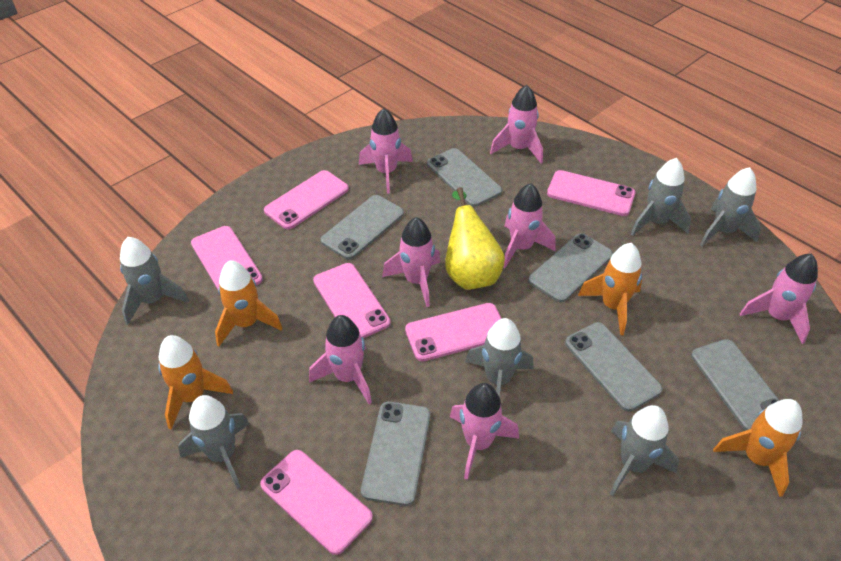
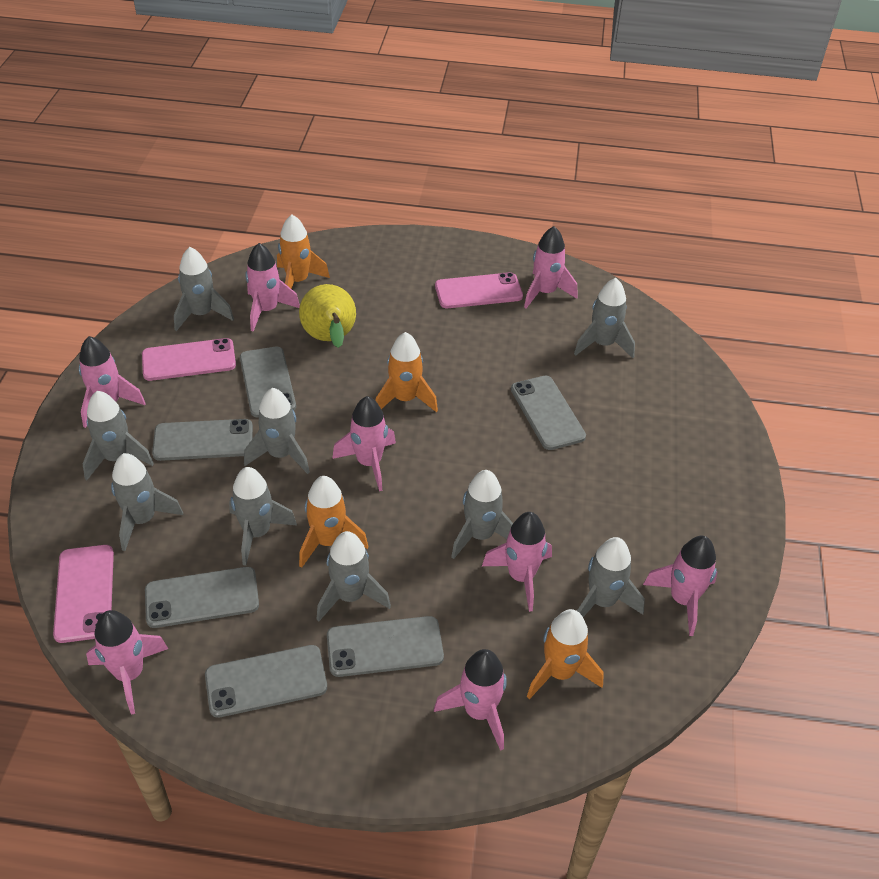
grey rocket: [120,237,189,325] [178,395,250,489] [465,318,533,397] [610,405,679,496] [631,158,691,236] [700,167,761,246] = 6 -> [83,391,154,480] [111,453,183,551] [174,247,234,331] [229,467,297,566] [244,388,310,474] [317,531,391,621] [451,470,513,559] [574,278,635,358] [577,537,645,617] = 9
pink phone: [191,226,263,289] [260,450,373,555] [264,170,349,229] [313,263,390,338] [405,303,502,361] [547,170,635,216] = 6 -> [53,545,114,643] [142,338,236,381] [435,272,523,308] = 3
pink rocket: [309,315,372,404] [359,108,413,194] [382,217,440,307] [450,383,519,480] [490,85,543,163] [503,183,556,268] [740,254,818,344] = 7 -> [79,336,146,428] [86,610,168,715] [245,243,300,331] [332,396,396,491] [434,649,507,751] [482,512,552,612] [524,226,577,308] [643,536,717,636] = 8

